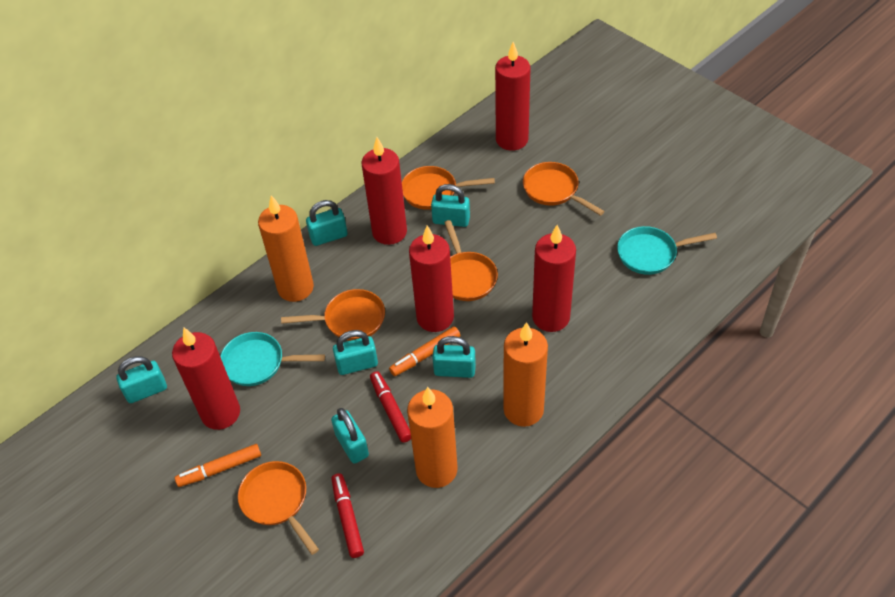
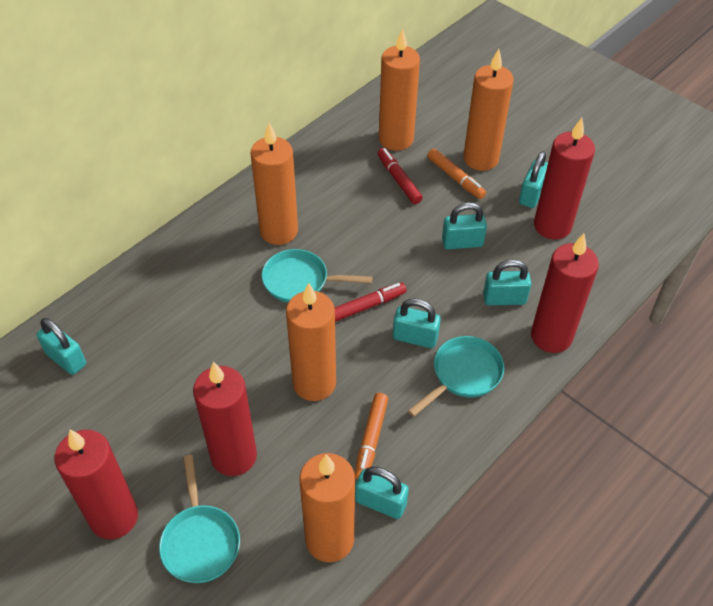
orange candle: [258,195,314,302] [407,387,458,488] [504,322,548,427] = 3 -> [250,123,298,245] [286,283,336,401] [300,453,355,562] [379,28,420,151] [463,49,514,171] = 5
orange pan: [238,461,319,555] [281,289,385,341] [402,166,495,210] [444,220,498,301] [523,162,605,216] = 5 -> none = 0
red candle: [172,328,240,430] [361,137,407,245] [409,226,454,332] [495,42,531,151] [532,225,576,332] = 5 -> [54,429,138,539] [193,362,257,476] [531,233,599,353] [534,118,595,240] = 4
turquoise pan: [220,332,325,386] [617,226,717,275] = 2 -> [159,455,240,583] [262,249,372,303] [408,336,504,417] = 3

